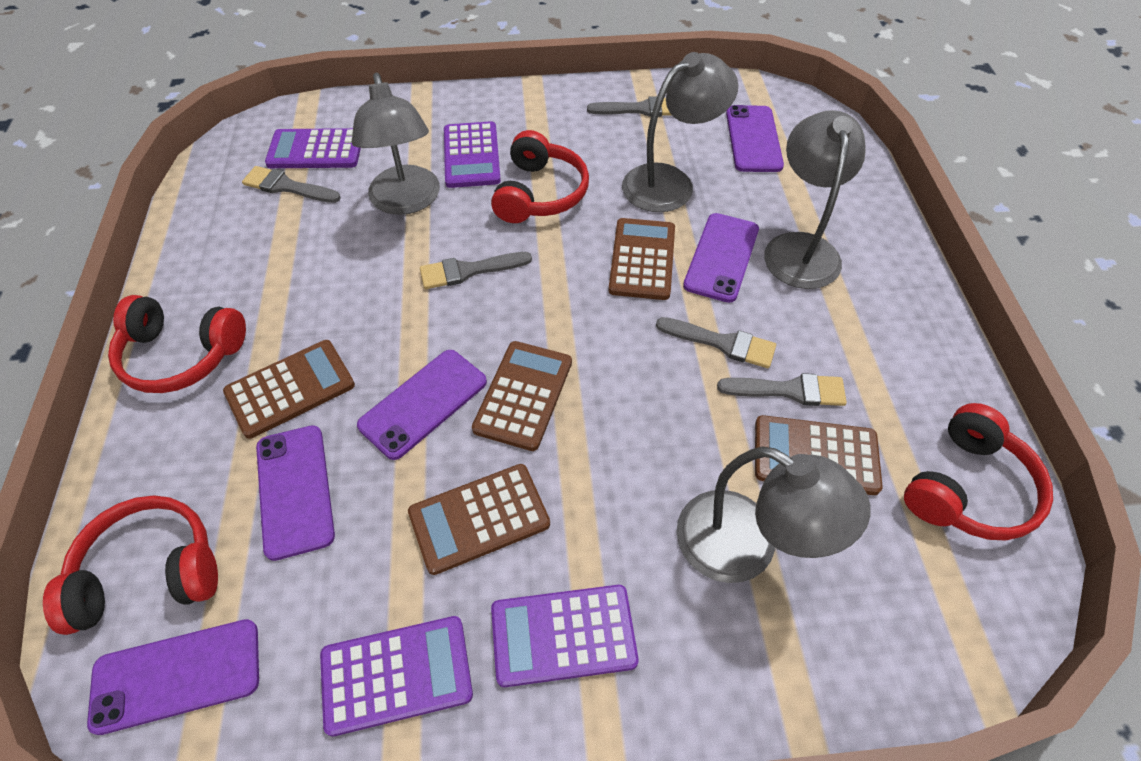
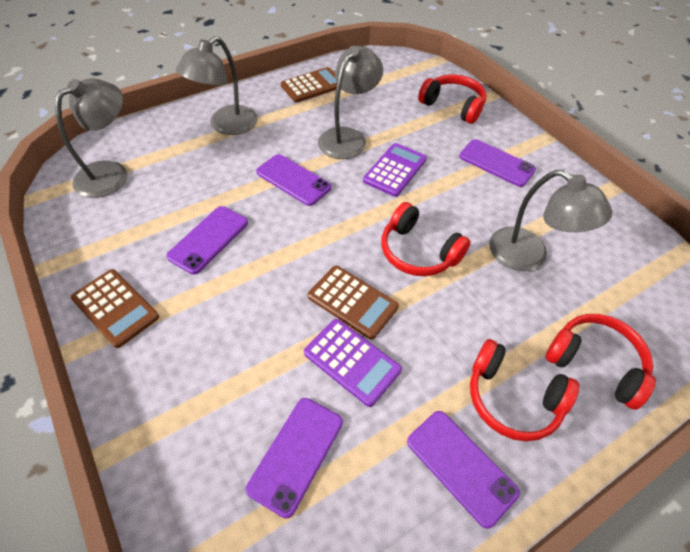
brown calculator: [223,340,355,439] [408,464,550,575] [472,341,572,451] [609,218,675,300] [755,415,883,495] = 5 -> [71,269,159,348] [281,67,337,102] [308,265,399,339] = 3
grey brush: [242,166,341,203] [420,252,532,289] [587,96,671,117] [656,317,776,368] [717,373,847,406] = 5 -> none = 0
purple calculator: [265,128,361,168] [320,616,473,737] [444,121,501,188] [491,585,639,687] = 4 -> [304,319,402,407] [363,143,427,197] = 2

